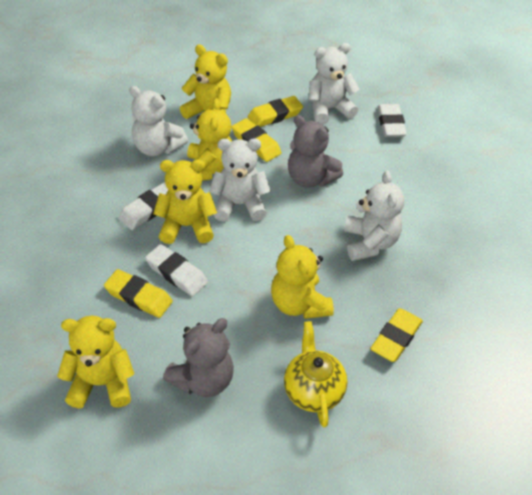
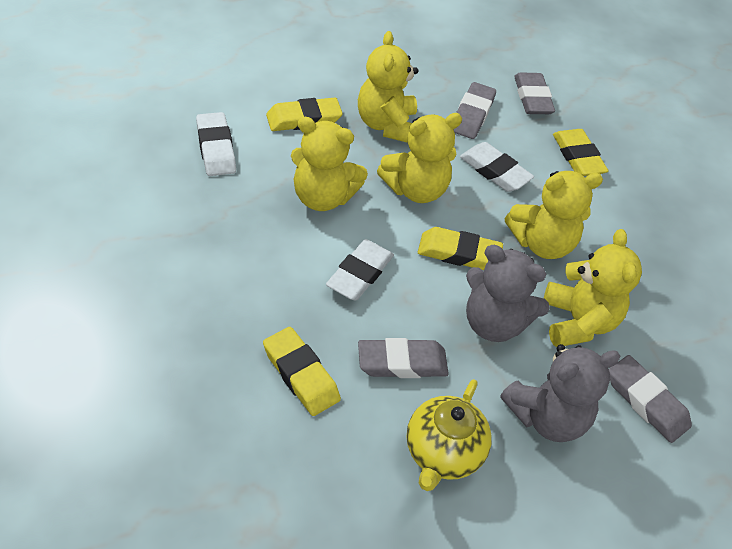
grey eraser: none = 0 -> [358,338,449,378] [453,82,496,139] [514,72,555,114] [609,355,692,443] = 4
white teddy bear: [129,86,188,156] [209,138,271,222] [308,43,360,125] [344,171,404,261] = 4 -> none = 0

